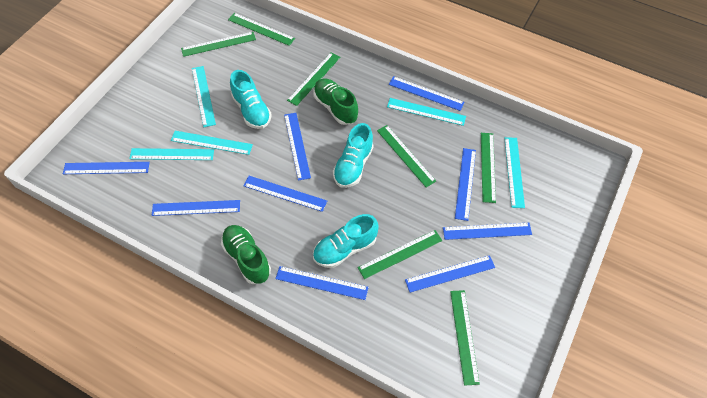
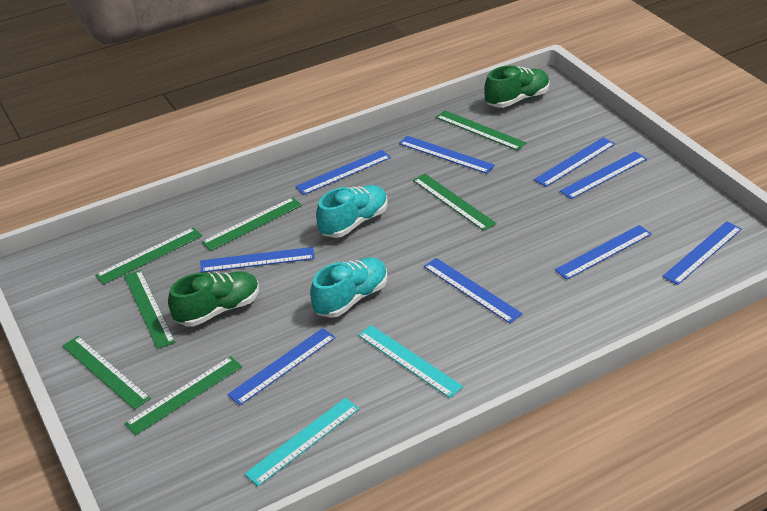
turquoise ruler: [129,148,214,160] [171,131,253,155] [192,66,216,127] [387,98,466,126] [504,137,525,208] = 5 -> [244,398,359,486] [358,325,463,398] = 2
turquoise shoe: [230,70,272,129] [313,214,379,268] [333,123,374,188] = 3 -> [310,257,387,318] [316,185,387,238] = 2

